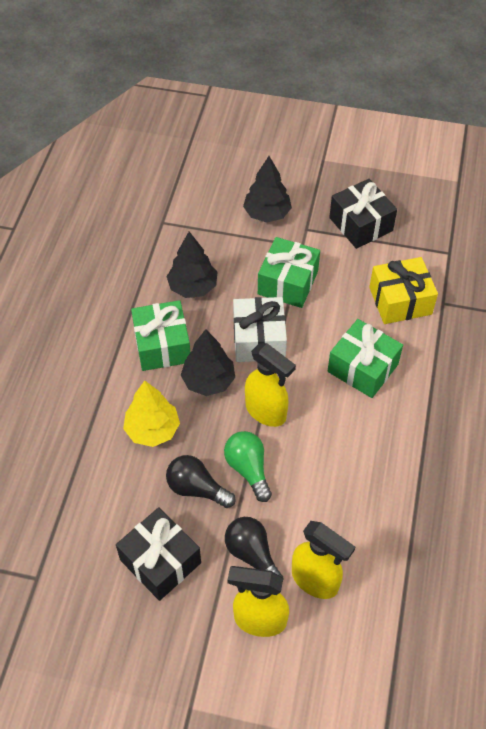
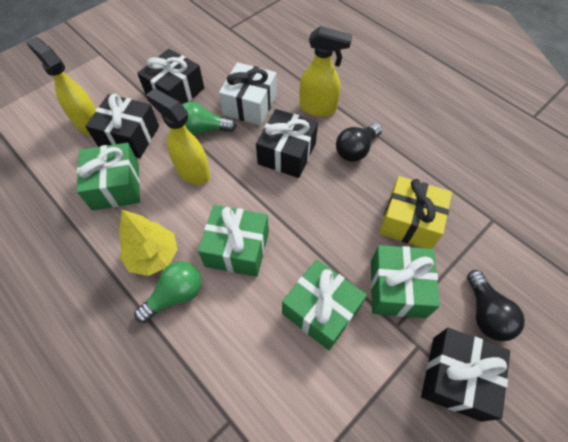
black gift: [116,507,201,601] [329,179,397,249] = 2 -> [85,94,159,158] [137,49,204,104] [256,109,318,178] [421,328,510,422] = 4
black tree: [166,231,217,298] [181,329,235,396] [243,156,292,222] = 3 -> none = 0
green gift: [131,300,190,371] [258,237,320,308] [328,319,403,398] = 3 -> [77,143,140,211] [198,205,269,277] [282,259,367,350] [371,245,440,318] = 4
green light bulb: [224,431,272,502] = 1 -> [134,261,202,323] [182,102,236,135] = 2

